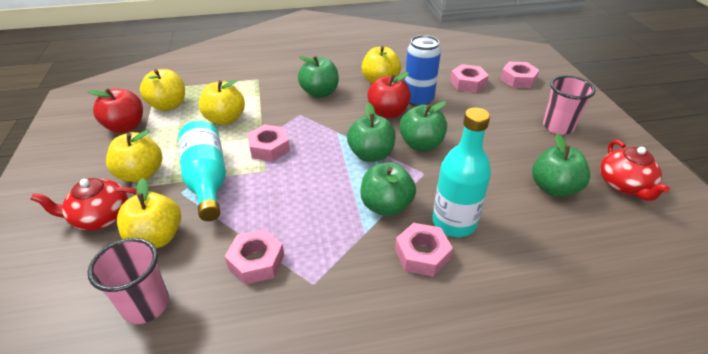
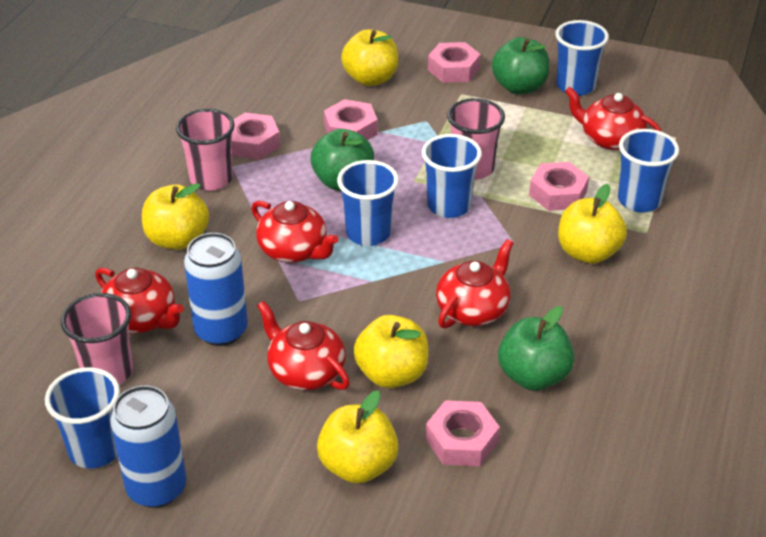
blue can: [405,35,441,106] = 1 -> [110,385,187,508] [184,233,248,346] = 2
blue cup: none = 0 -> [45,367,120,468] [337,160,399,246] [422,134,482,218] [555,20,609,96] [618,129,679,213] = 5
green apple: [298,56,339,98] [347,103,396,162] [360,162,416,216] [399,101,447,151] [532,133,590,197] = 5 -> [311,129,374,191] [492,37,550,94] [498,306,575,391] = 3
pink cup: [88,238,169,324] [543,76,596,135] = 2 -> [61,293,133,385] [176,108,235,191] [447,98,505,180] = 3
red apple: [88,88,143,133] [367,72,411,118] = 2 -> none = 0
red teapot: [30,178,137,231] [600,140,670,201] = 2 -> [95,268,184,333] [251,201,339,263] [257,301,350,390] [436,239,513,328] [565,86,661,150] = 5
turquoise bottle: [178,121,226,221] [432,107,491,237] = 2 -> none = 0

